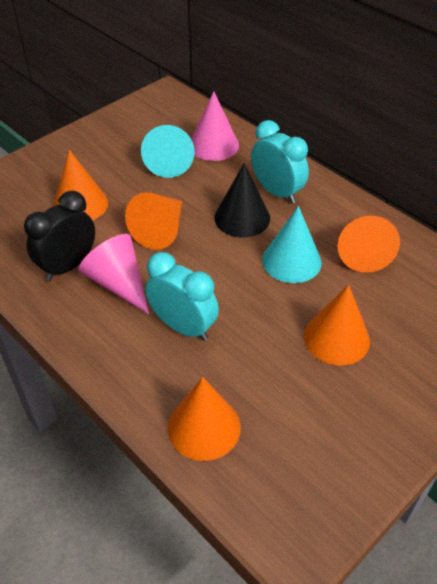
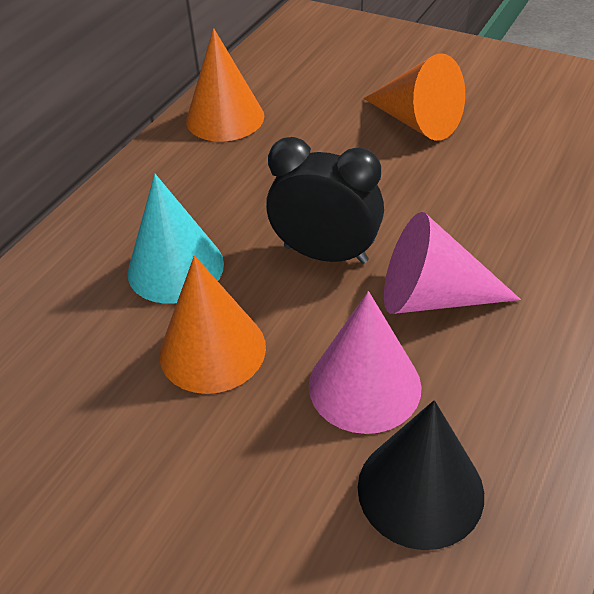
orange cone: [53,150,108,221] [125,192,182,250] [168,377,241,461] [304,285,370,365] [337,216,400,273] = 5 -> [159,256,266,394] [186,28,264,142] [364,53,465,141] = 3
turquoise clock: [145,252,219,341] [251,120,309,204] = 2 -> none = 0
turquoise cone: [141,125,194,178] [262,206,322,283] = 2 -> [127,174,224,304] = 1

